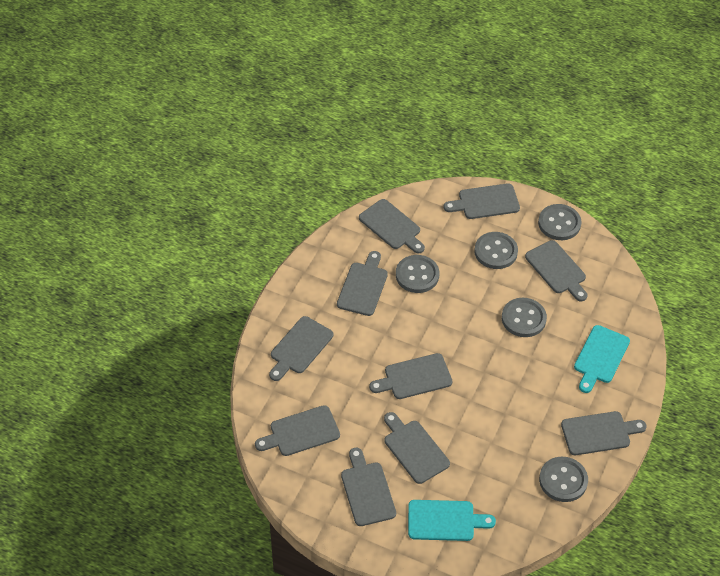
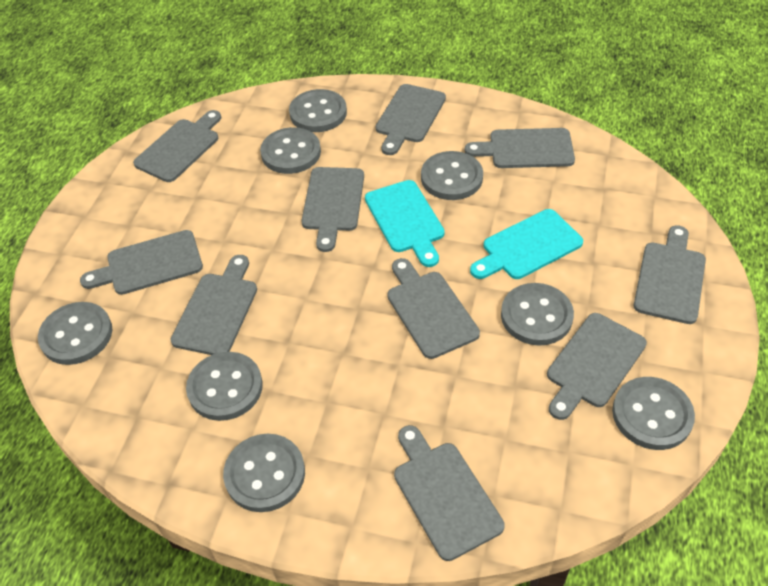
grey button: [396,255,439,293] [474,232,518,269] [502,298,547,337] [538,204,582,240] [539,457,588,502] = 5 -> [38,302,112,365] [186,352,263,421] [223,434,305,512] [260,127,321,174] [289,89,347,132] [421,151,483,200] [501,283,574,346] [612,377,695,450] = 8

